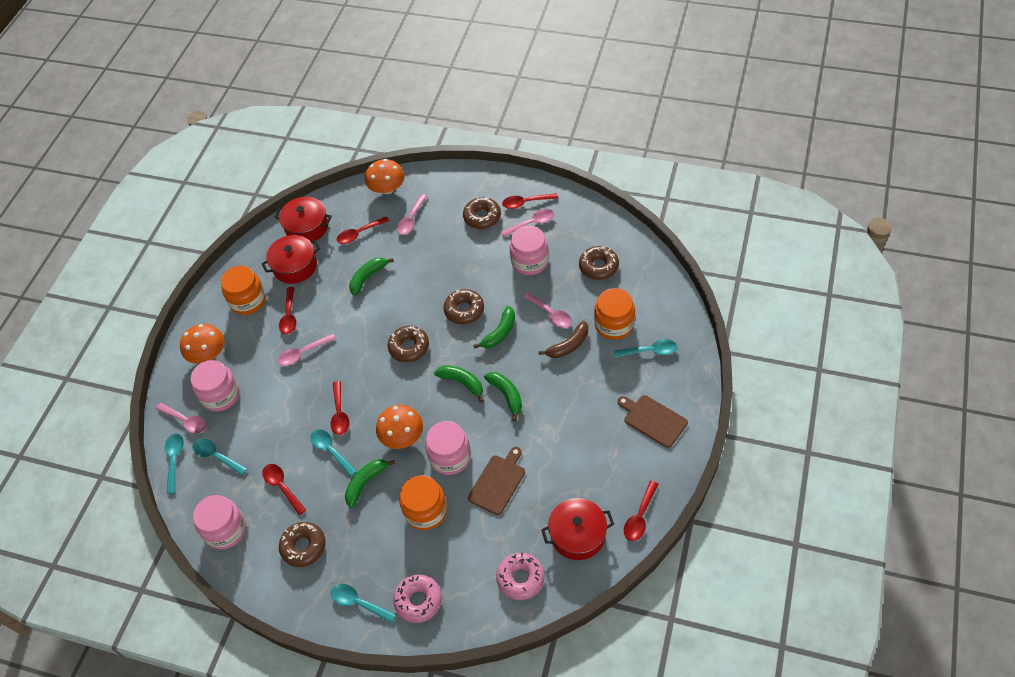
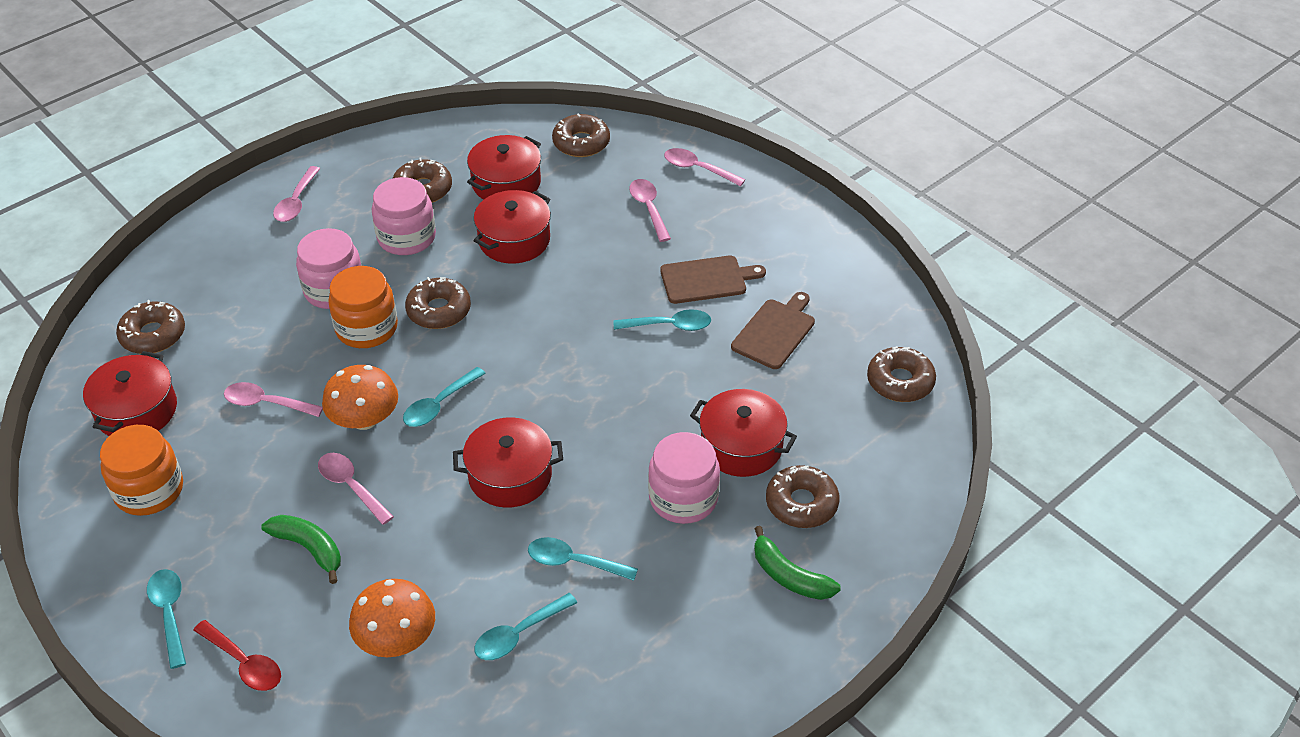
brown banana: [538,321,588,358] = 1 -> none = 0
brown donut: [279,522,326,567] [388,326,429,362] [444,289,484,324] [463,197,501,229] [579,246,619,280] = 5 -> [116,300,185,354] [392,158,452,203] [405,277,471,329] [552,113,610,157] [766,465,839,528] [867,346,936,402] = 6
green banana: [345,459,395,508] [349,258,394,296] [434,365,484,402] [473,306,515,349] [484,372,522,421] = 5 -> [261,515,341,584] [754,526,841,600] = 2
orange jar: [221,266,266,315] [399,475,447,530] [594,288,635,340] = 3 -> [100,425,183,516] [328,266,398,348] = 2
orange mushroom: [180,324,225,364] [365,159,405,194] [376,405,423,449] = 3 -> [322,365,398,430] [349,579,435,657] = 2
pink donut: [393,575,442,623] [496,553,545,600] = 2 -> none = 0
pink jar: [191,360,240,411] [193,495,246,549] [425,421,471,475] [510,226,549,275] = 4 -> [296,228,362,309] [372,177,436,255] [648,432,720,524] = 3
red pot: [261,235,320,284] [275,197,332,242] [541,498,614,560] = 3 -> [83,351,177,436] [453,417,563,508] [467,135,541,200] [474,190,551,264] [690,389,797,477] = 5
red spoon: [262,464,306,515] [279,287,296,334] [331,381,349,435] [337,216,389,244] [502,193,558,209] [624,481,658,541] = 6 -> [194,620,281,691] = 1

